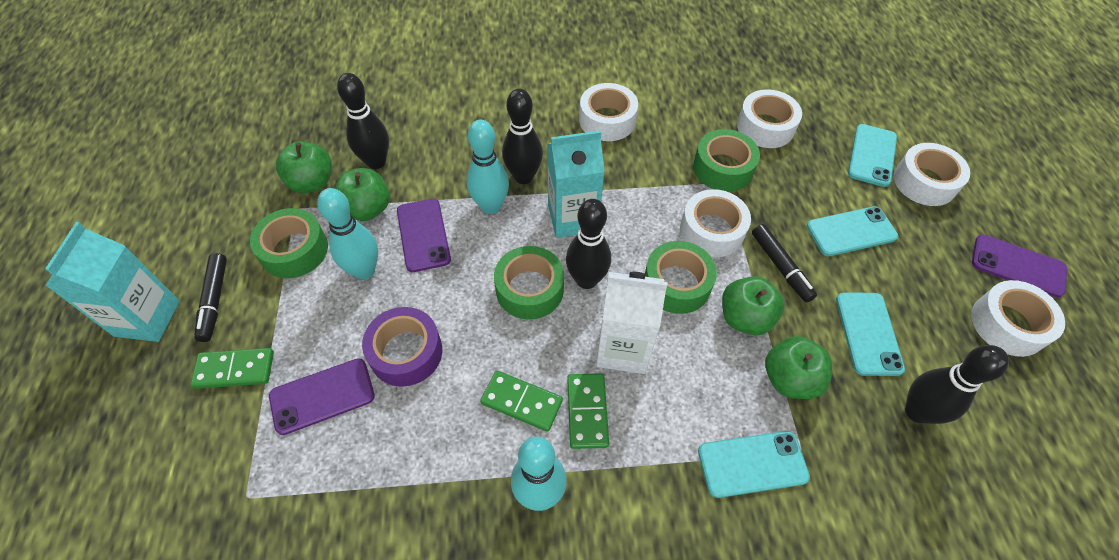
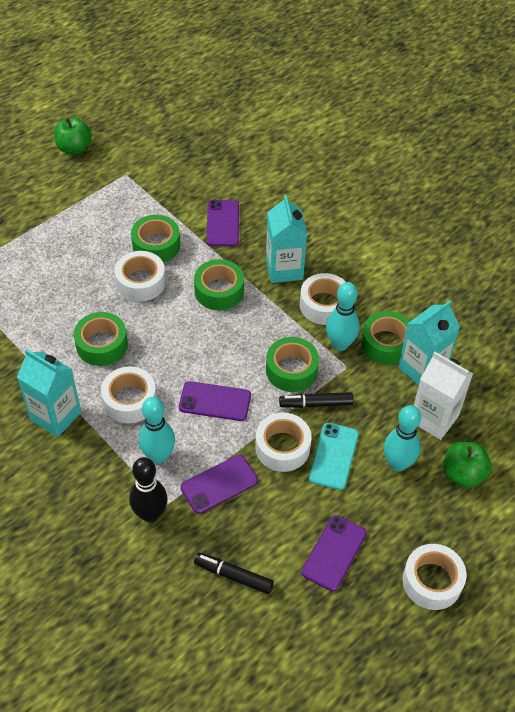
black bowling pin: [337,73,389,169] [502,89,543,184] [566,199,611,289] [905,345,1009,424] = 4 -> [129,457,168,522] = 1
green apple: [276,141,332,193] [335,168,390,221] [722,276,784,335] [765,336,832,399] = 4 -> [54,117,92,154] [443,442,492,488] = 2
green domino: [191,348,274,389] [480,371,563,432] [567,373,609,449] = 3 -> none = 0
green tape: [250,208,328,278] [494,246,564,320] [645,241,717,314] [693,129,760,192] = 4 -> [74,312,128,366] [131,215,180,263] [194,259,244,310] [266,337,319,392] [361,311,410,365] = 5
purple phone: [269,358,375,435] [397,199,451,272] [972,234,1067,298] = 3 -> [179,381,251,421] [180,455,258,514] [207,200,239,246] [302,515,366,591] = 4
purple tape: [362,307,442,387] = 1 -> none = 0
turquoise carton: [45,222,180,342] [547,130,605,238] = 2 -> [17,349,81,437] [266,195,307,283] [398,300,460,385] = 3
turquoise phone: [698,431,810,498] [807,206,898,256] [836,292,905,376] [848,124,897,187] = 4 -> [309,423,359,490] = 1

